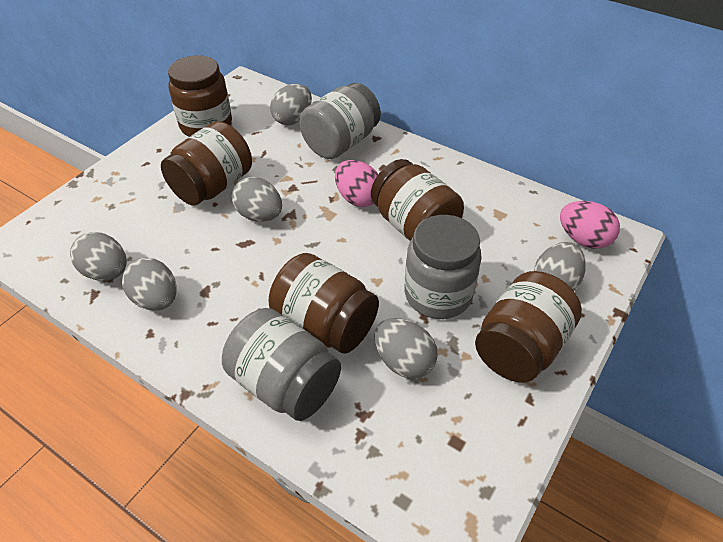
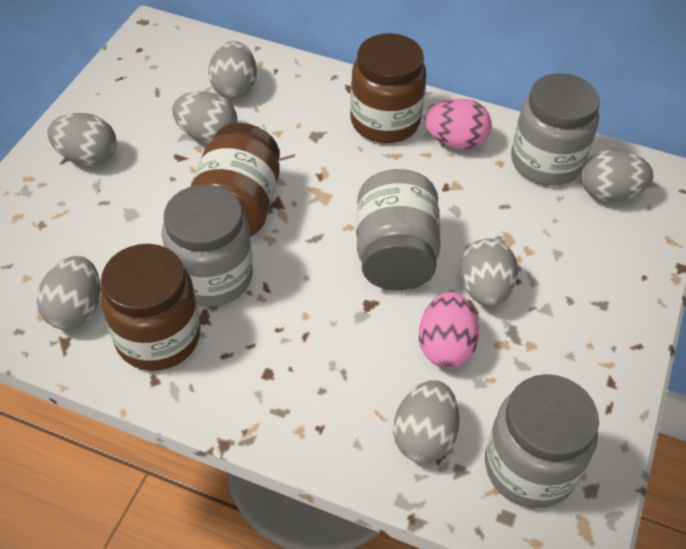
brown jar: [161,121,252,206] [168,55,232,137] [269,253,379,354] [371,159,464,241] [475,271,582,383] = 5 -> [100,244,200,371] [191,123,280,236] [350,33,427,143] = 3
grey egg: [70,232,127,281] [122,258,177,311] [232,177,282,222] [270,84,312,125] [375,318,438,379] [534,242,586,291] = 6 -> [37,256,101,330] [47,113,117,166] [172,91,237,144] [208,41,257,99] [393,380,460,463] [460,239,518,307] [581,149,653,202] = 7
grey jar: [222,308,341,421] [299,83,381,159] [404,215,482,319] = 3 -> [162,184,253,307] [356,169,441,291] [485,374,599,508] [511,73,600,186] = 4

